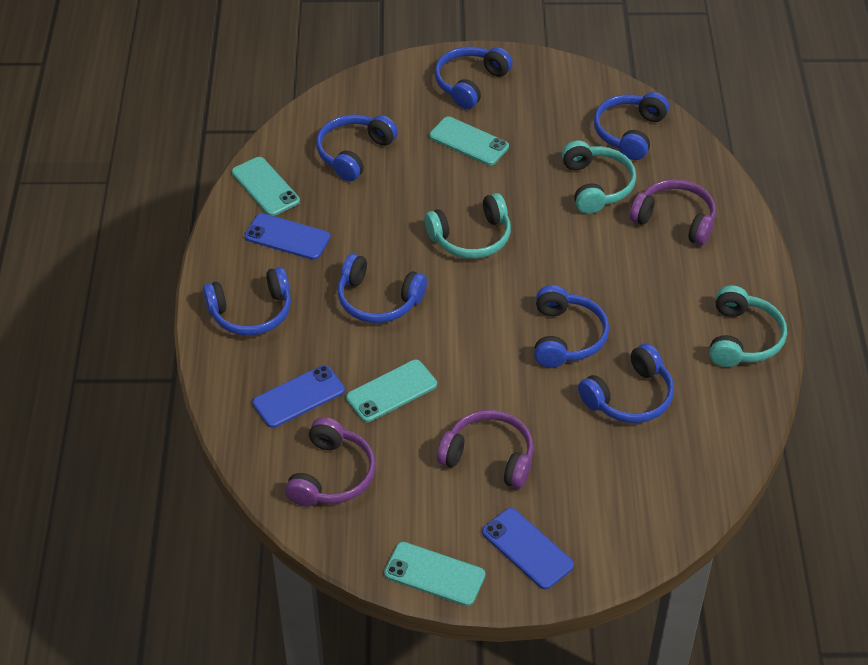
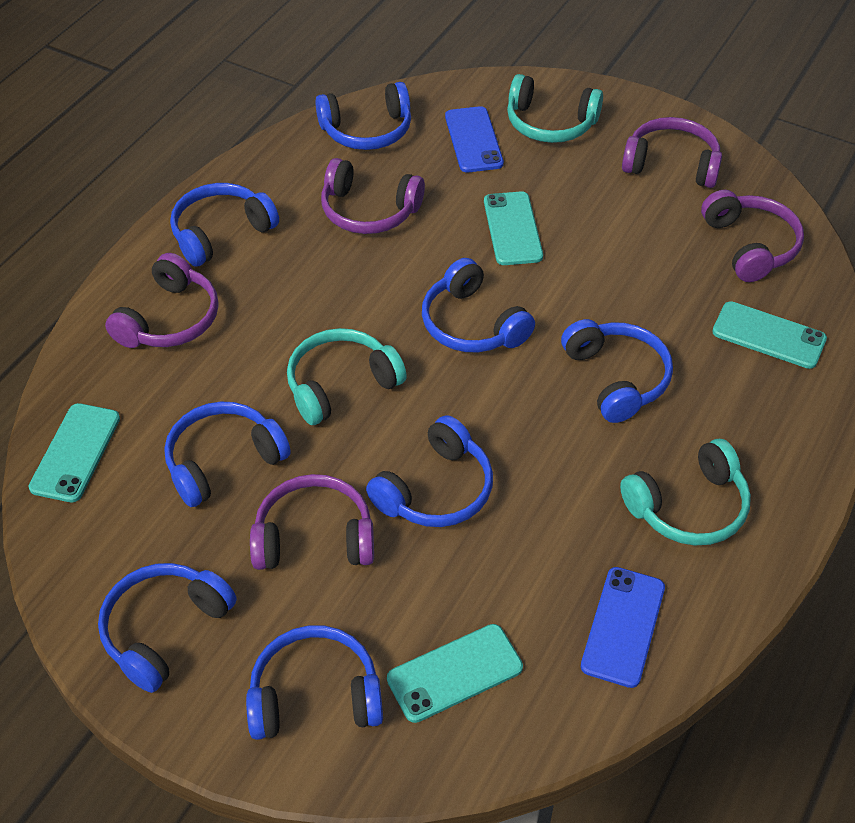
blue headphones: [203,267,291,336] [316,114,398,182] [338,253,427,323] [435,46,513,109] [534,285,609,368] [578,343,674,423] [594,92,669,160] = 7 -> [98,563,237,693] [164,401,291,507] [170,183,279,266] [246,625,383,740] [315,82,411,150] [366,415,493,527] [422,258,535,352] [561,319,673,423] = 8
blue phone: [245,213,330,260] [252,365,345,428] [482,508,574,589] = 3 -> [445,106,504,172] [581,567,665,688] = 2
purple headphones: [285,417,376,507] [437,410,534,489] [630,179,716,246] = 3 -> [105,253,218,348] [250,474,374,570] [321,158,425,234] [622,117,722,188] [701,190,804,282] = 5

